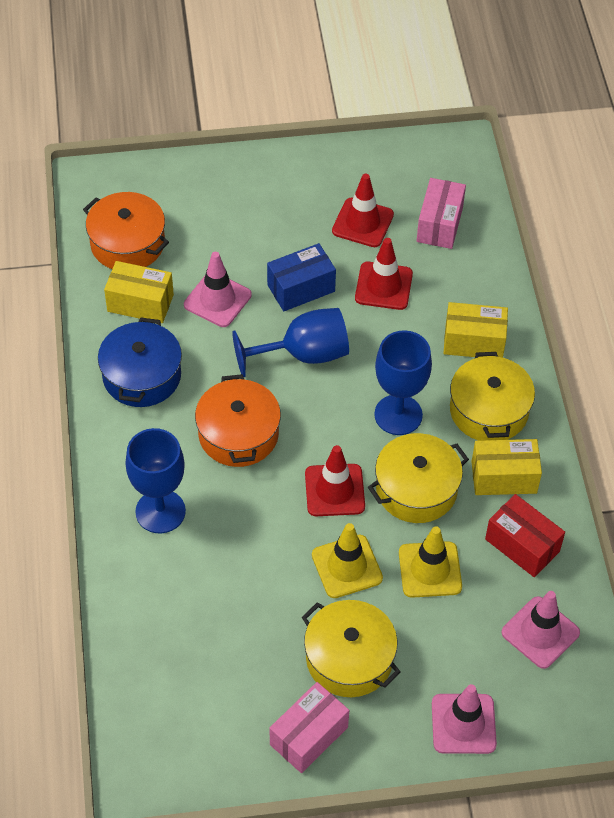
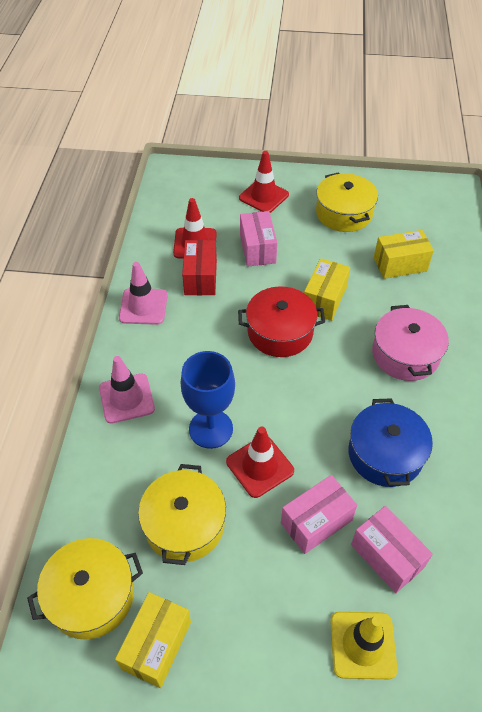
blue box: [267,243,336,311] = 1 -> none = 0
blue goblet: [125,428,186,534] [232,308,349,377] [374,330,432,435] = 3 -> [181,351,235,449] = 1
orange pot: [83,192,169,269] [195,374,281,467] = 2 -> none = 0
pink box: [270,682,349,773] [417,178,466,249] = 2 -> [240,211,277,267] [281,475,357,554] [351,506,433,593] = 3
pink pot: none = 0 -> [372,305,449,381] = 1
pink traffic cone: [184,252,252,327] [432,684,497,754] [502,591,580,669] = 3 -> [99,356,155,424] [119,262,168,325] = 2
red pot: none = 0 -> [238,286,325,357] = 1
yellow traffic cone: [312,523,383,598] [399,526,462,598] = 2 -> [330,612,398,679] = 1

